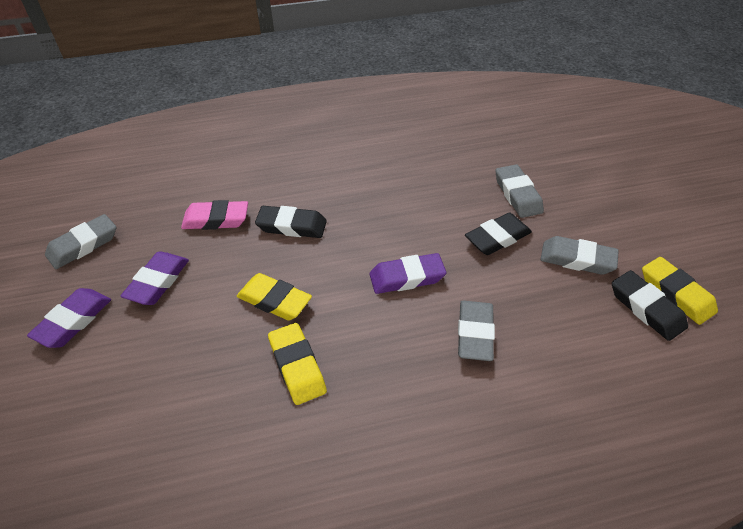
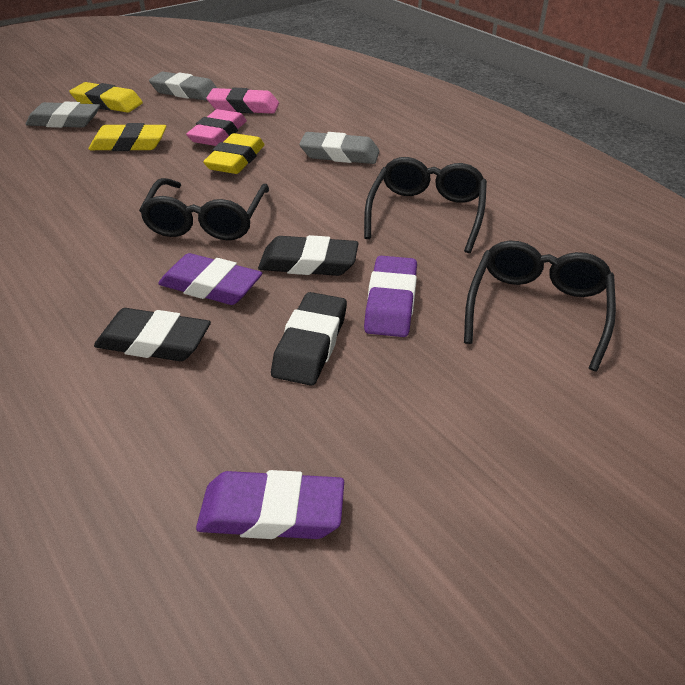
black glasses: none = 0 -> [139,178,269,240] [364,157,487,253] [464,241,616,371] = 3
grey eraser: [45,214,117,269] [458,301,495,361] [495,165,544,218] [541,236,619,275] = 4 -> [26,102,100,128] [149,72,217,101] [299,132,379,164] = 3
pink eraser: [181,200,248,230] = 1 -> [186,109,247,146] [206,87,279,114] = 2

